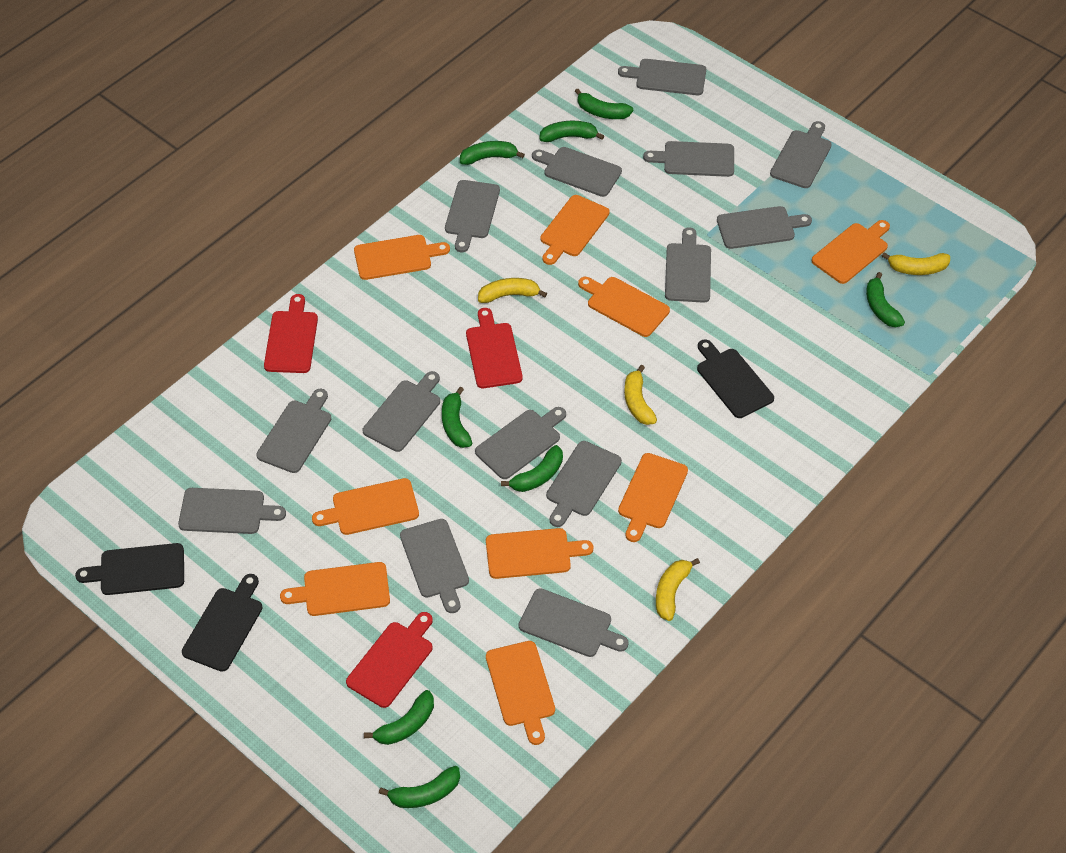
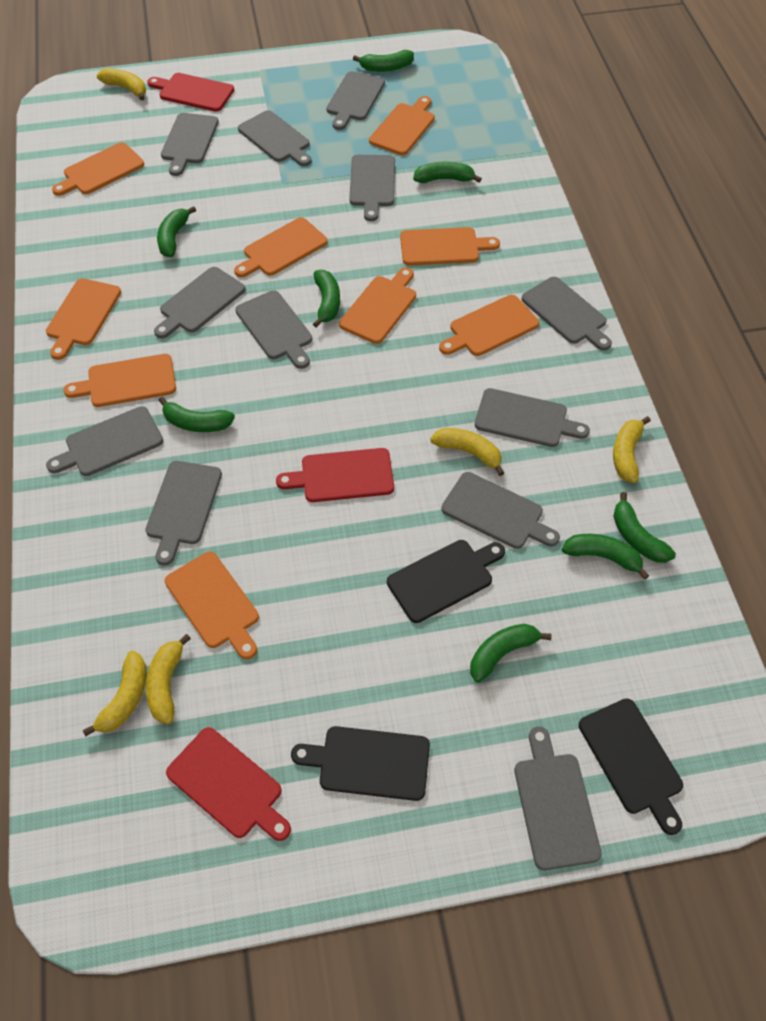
grey cutting board: [178,488,286,534] [256,389,331,473] [363,371,440,452] [400,519,469,613] [445,180,500,252] [475,407,566,479] [519,588,629,657] [532,147,622,197] [546,441,622,527] [618,59,706,95] [643,141,734,177] [665,227,711,303] [717,206,812,249] [770,121,832,188] = 14 -> [46,406,163,476] [145,461,222,565] [154,267,245,338] [161,113,219,176] [235,290,312,369] [238,110,312,166] [326,71,385,130] [349,155,395,221] [441,472,560,549] [475,388,590,447] [514,727,602,870] [522,277,612,351] = 12
yellow banana: [478,278,547,303] [624,365,657,425] [656,558,700,621] [882,252,950,275] = 4 -> [83,651,147,736] [97,68,146,101] [146,634,191,724] [430,428,504,476] [613,416,651,483] = 5

